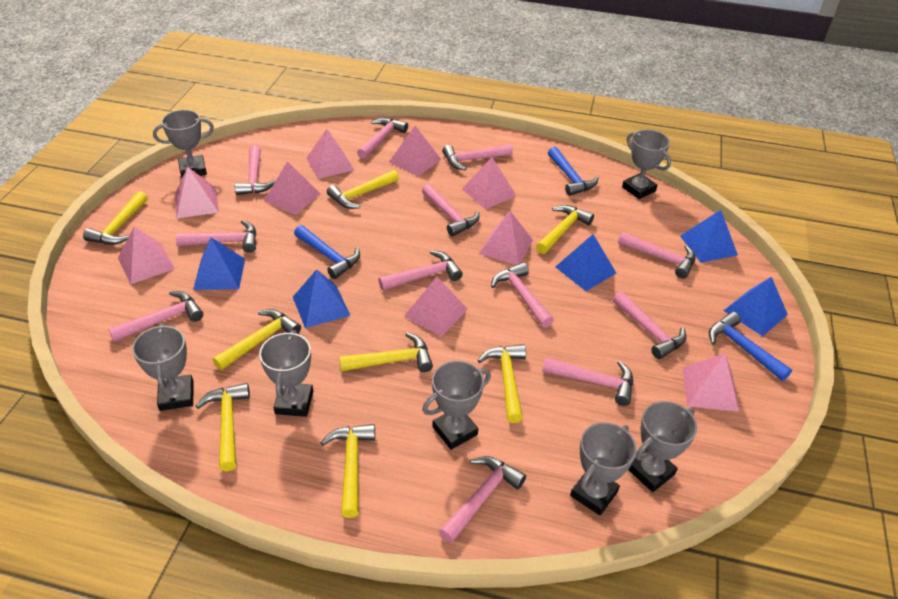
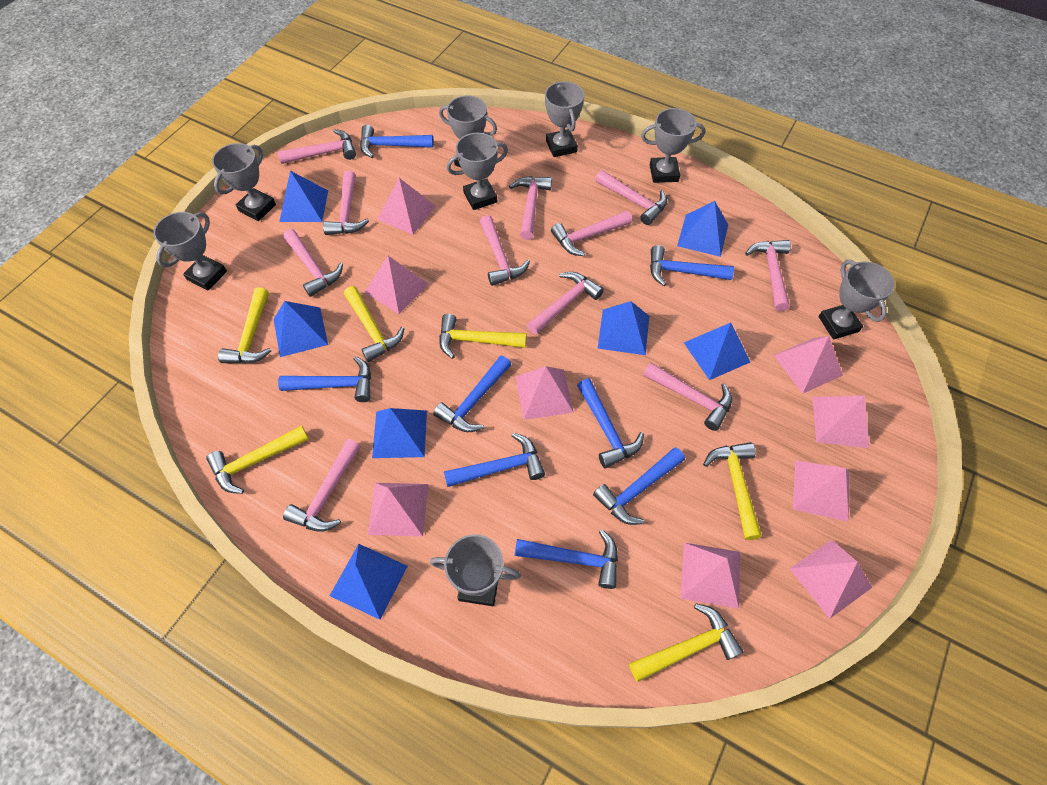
blue hammer: [294,225,360,279] [548,147,598,196] [709,312,792,381] = 3 -> [278,356,371,402] [360,125,434,158] [433,355,511,432] [444,433,545,487] [515,529,618,589] [577,379,644,468] [593,447,685,525] [650,245,734,286] = 8
blue pyramid: [193,237,245,290] [293,269,350,328] [556,234,616,291] [680,210,738,263] [723,277,788,336] = 5 -> [274,301,328,357] [279,171,328,222] [330,544,408,620] [372,408,427,458] [598,301,649,355] [677,201,728,257] [684,323,750,380] = 7
grey trophy: [132,324,194,411] [153,110,214,178] [259,330,313,417] [422,361,491,450] [570,422,637,515] [622,130,671,199] [628,401,697,492] = 7 -> [153,212,227,291] [212,143,276,221] [430,534,521,606] [439,95,497,167] [447,133,508,210] [545,81,584,157] [641,108,705,183] [819,260,895,340] = 8
pink hammer: [108,291,203,342] [176,220,256,253] [235,145,275,195] [357,118,408,159] [378,250,463,291] [422,184,479,236] [439,456,526,543] [442,144,513,171] [491,262,554,328] [542,357,633,406] [613,291,686,359] [618,232,696,279] = 12 -> [278,129,356,164] [283,229,343,297] [283,439,361,532] [323,171,369,235] [480,215,530,286] [509,176,552,240] [527,272,604,335] [551,211,632,256] [595,170,667,225] [643,362,732,431] [745,240,791,311] = 11
yellow hammer: [83,191,148,245] [196,383,250,471] [213,309,301,370] [320,424,375,518] [327,170,399,209] [339,332,433,372] [478,344,526,423] [536,205,594,254] = 8 -> [206,425,309,494] [218,287,271,363] [344,286,405,362] [439,314,526,359] [629,603,744,682] [703,442,762,540] = 6

